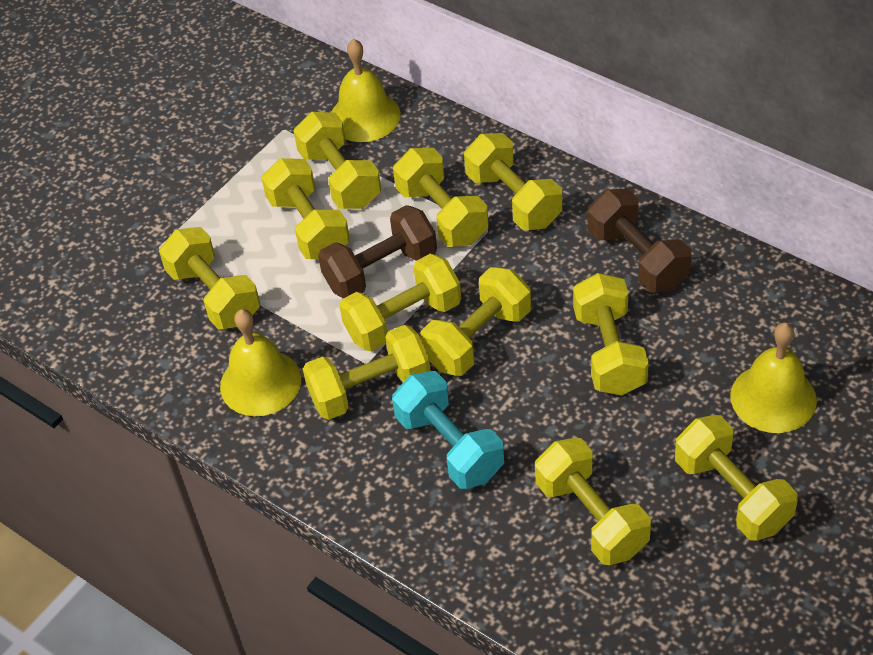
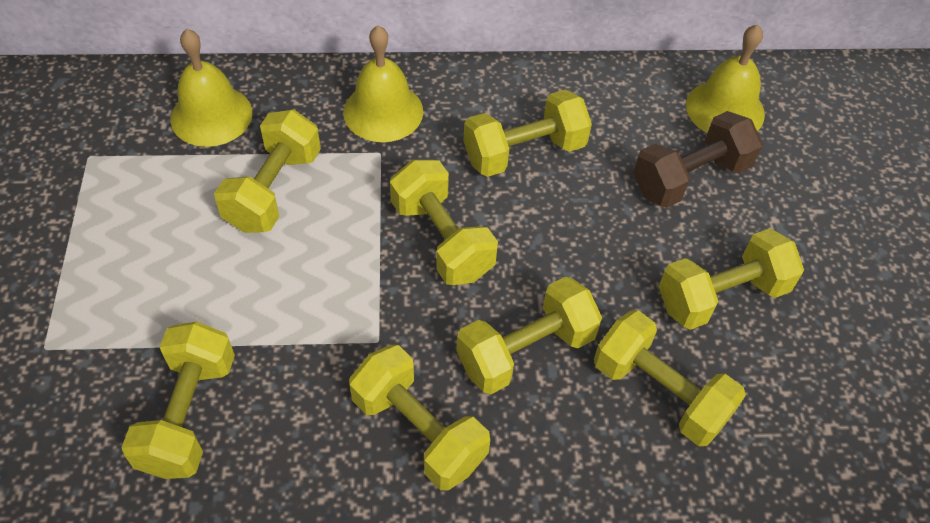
brown dumbbell: [318,205,437,299] [588,189,692,292] = 2 -> [633,111,763,208] = 1
turquoise dumbbell: [392,371,504,489] = 1 -> none = 0
yellow dumbbell: [159,227,260,329] [261,158,350,259] [293,112,381,209] [303,325,431,420] [339,254,461,351] [393,148,489,247] [420,267,531,376] [464,133,562,230] [535,438,651,565] [573,273,649,395] [675,415,798,541] = 11 -> [121,321,235,479] [214,110,321,233] [349,345,490,491] [390,160,498,285] [456,277,602,394] [463,89,592,177] [594,310,746,446] [659,228,804,330] = 8

